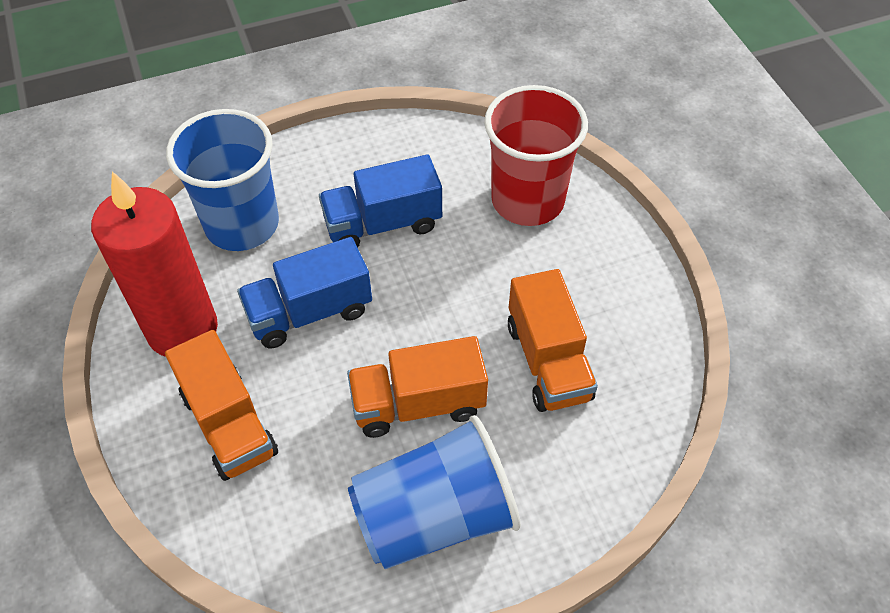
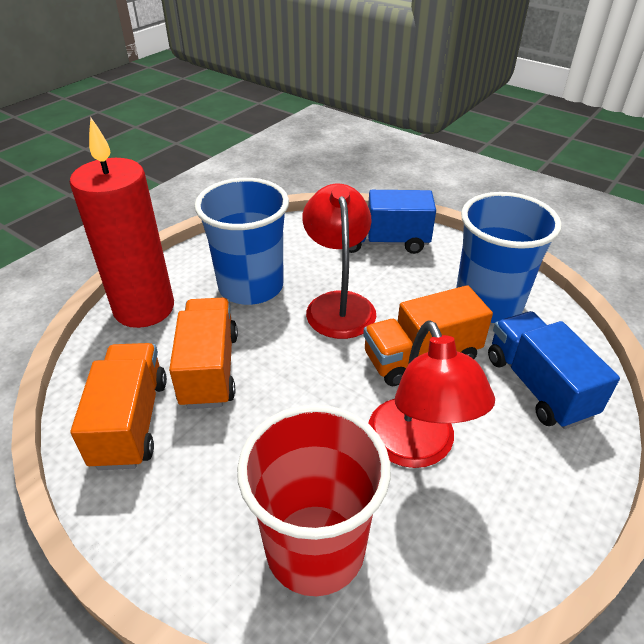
red lamp: none = 0 -> [303,184,376,339] [368,320,495,468] = 2

